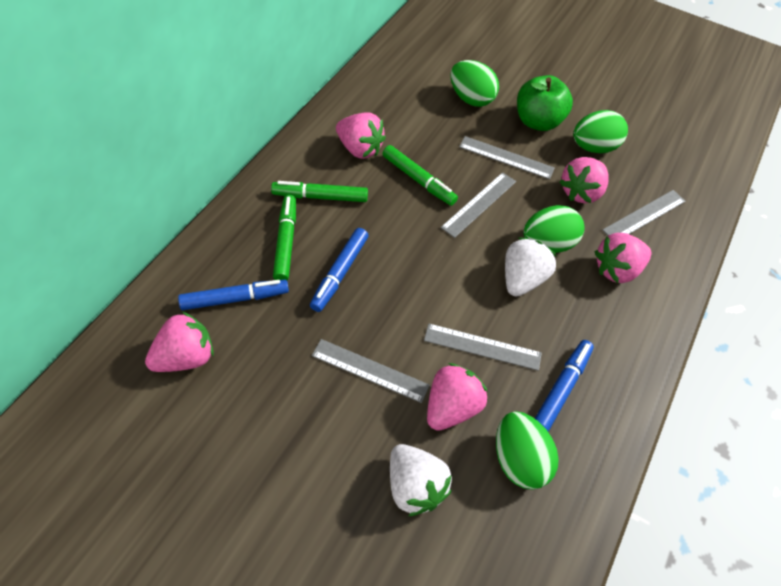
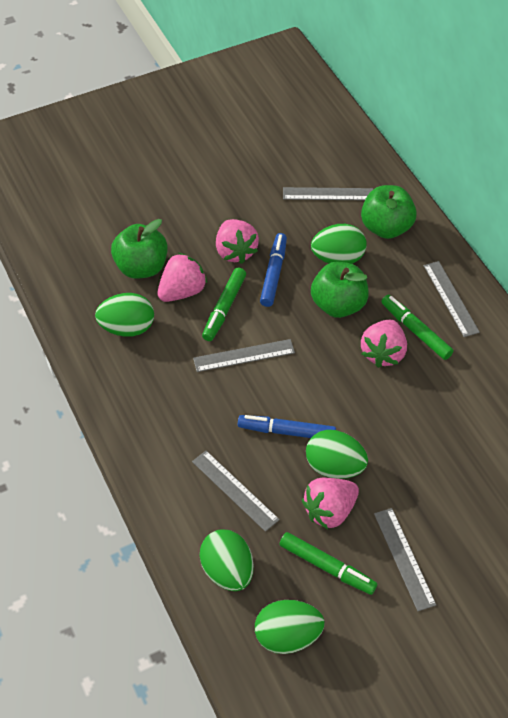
blue marker: [178,280,289,310] [310,228,369,312] [534,340,594,432] = 3 -> [238,415,336,438] [260,233,287,307] = 2
green apple: [517,75,573,131] = 1 -> [111,219,168,279] [311,262,369,318] [361,185,417,239] = 3
green egg: [450,60,499,107] [496,411,559,490] [524,205,585,253] [573,110,628,153] = 4 -> [95,293,154,337] [200,529,254,591] [255,600,325,654] [306,430,368,479] [311,224,367,264] = 5
pink strawberry: [145,312,214,372] [336,112,386,159] [427,363,487,431] [560,157,609,203] [594,233,651,283] = 5 -> [157,253,207,302] [216,219,259,264] [302,478,359,529] [361,320,407,368] = 4
white strawberry: [390,444,452,516] [505,237,557,297] = 2 -> none = 0

